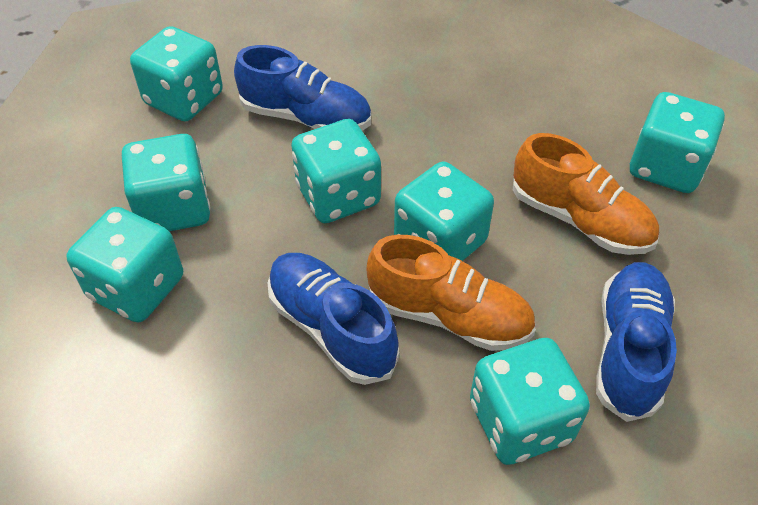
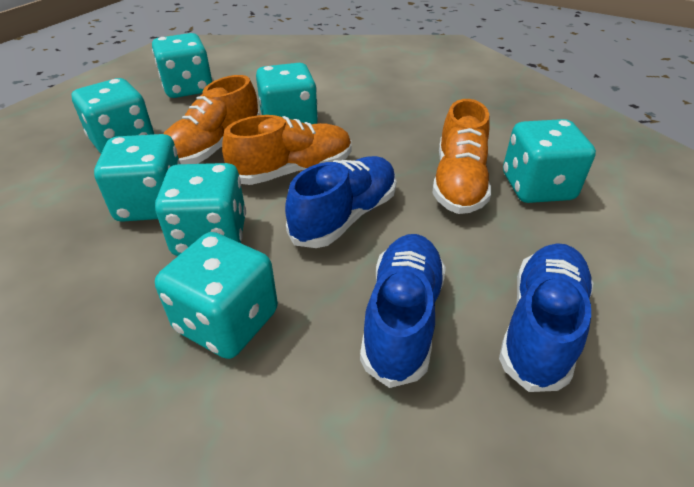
orange shoe: [367,235,536,351] [513,133,659,255] = 2 -> [163,75,260,164] [222,115,352,185] [432,99,491,214] = 3

